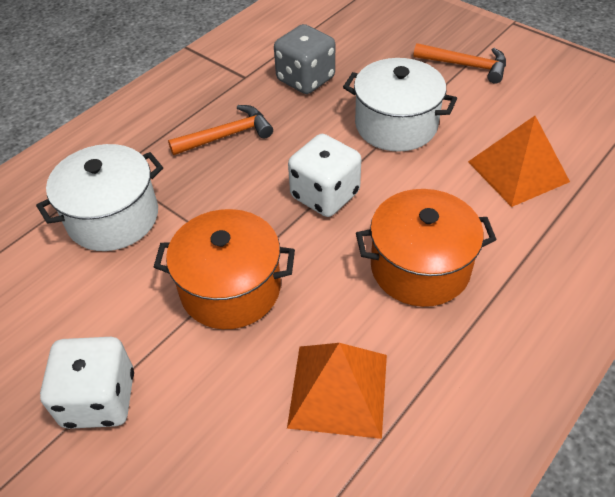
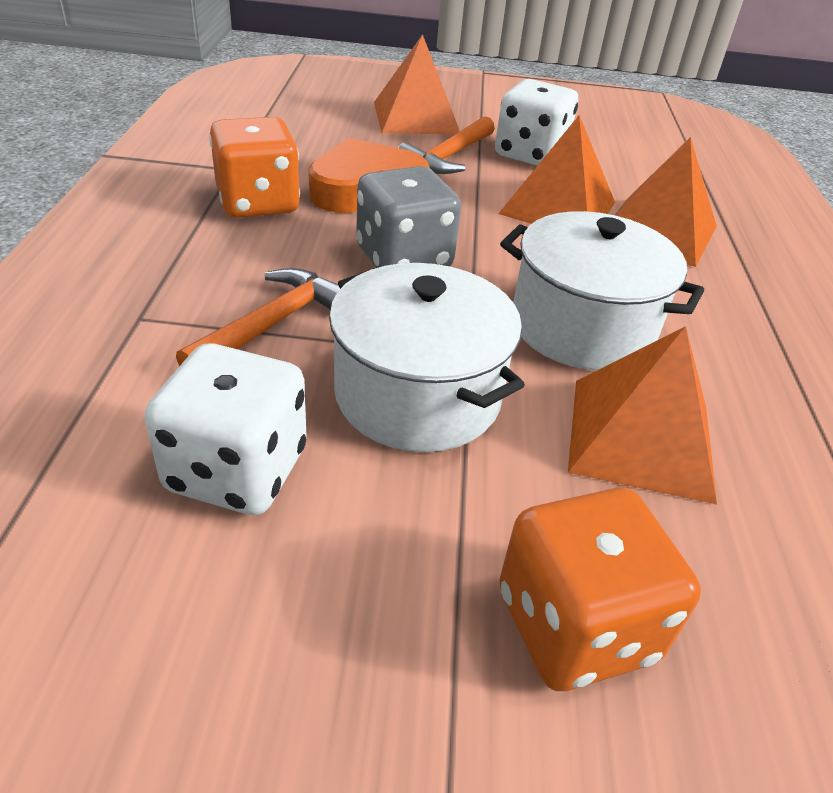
orange dice: none = 0 -> [209,117,300,218] [499,488,701,691] = 2
orange heart: none = 0 -> [308,138,430,213] = 1
orange pot: [154,209,295,329] [356,189,497,307] = 2 -> none = 0
orange pyramid: [287,343,387,439] [468,116,570,207] = 2 -> [374,34,460,134] [498,115,615,224] [568,326,717,505] [615,137,717,267] = 4

